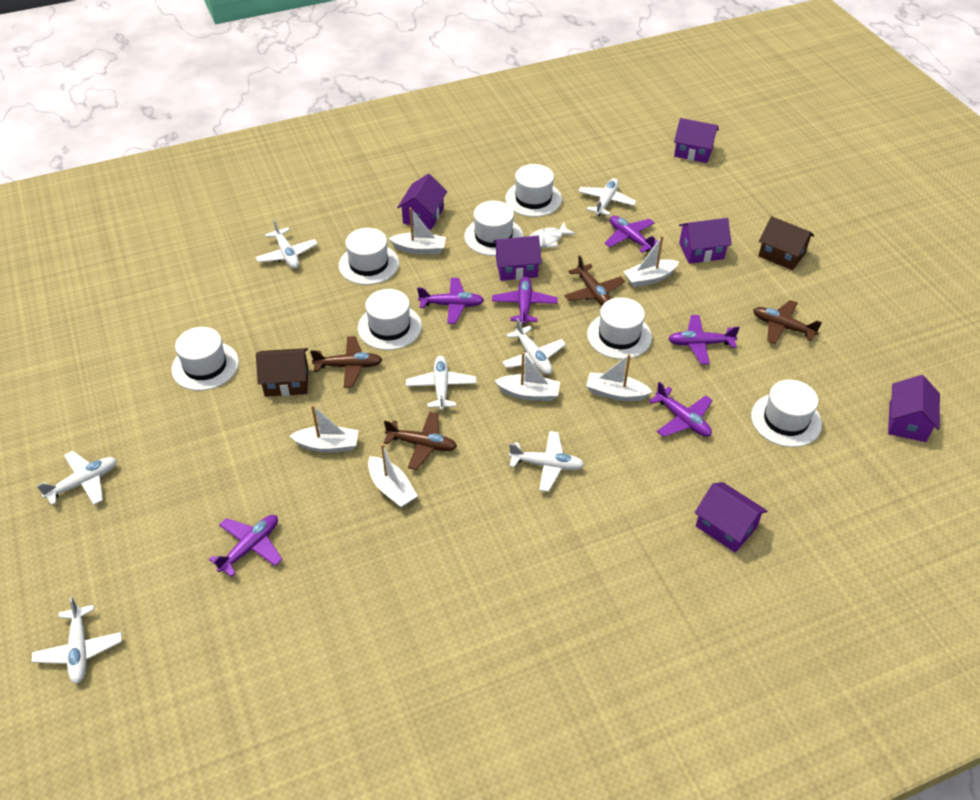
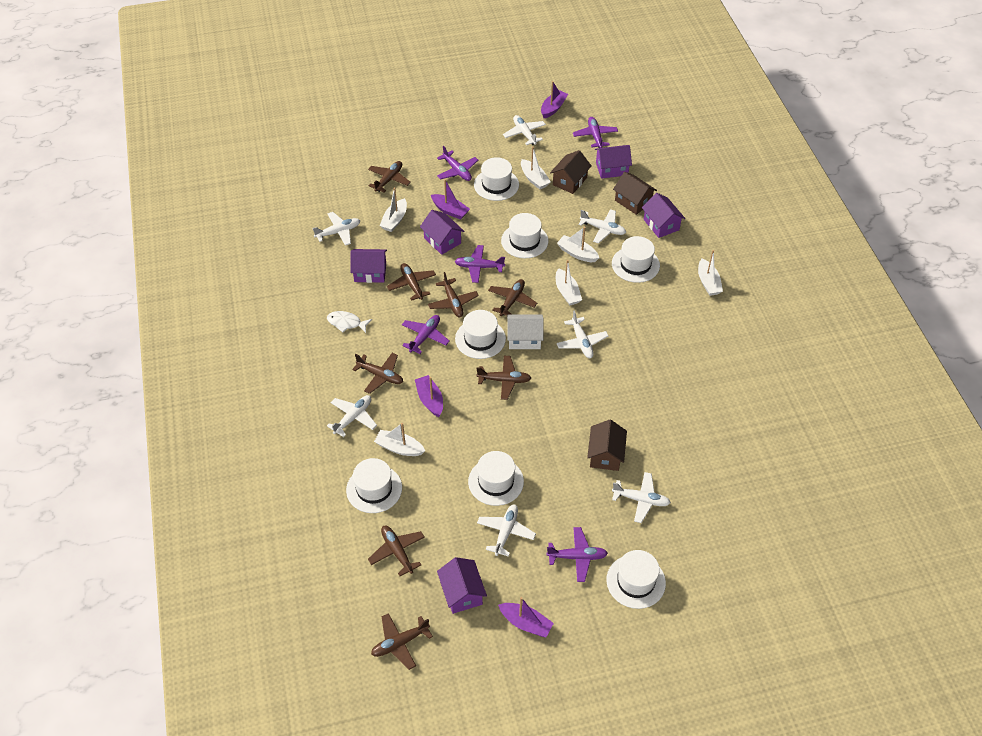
brown house: [256,348,308,397] [758,216,814,270] = 2 -> [550,150,591,194] [587,420,627,471] [613,172,657,215] = 3
brown plane: [310,336,383,388] [383,412,457,470] [564,256,625,306] [753,300,822,344] = 4 -> [352,353,403,394] [368,161,411,193] [368,525,425,576] [371,613,433,670] [387,263,436,301] [428,272,479,317] [476,356,531,400] [488,279,537,316] = 8
purple boat: none = 0 -> [415,375,443,417] [431,179,470,220] [498,597,554,637] [541,81,568,118] = 4
purple house: [397,174,447,230] [493,236,542,281] [674,118,719,163] [679,218,732,264] [695,482,767,553] [888,375,940,442] = 6 -> [350,249,387,283] [420,210,464,255] [437,557,487,614] [595,145,632,179] [642,193,685,238] = 5
purple plane: [209,515,283,577] [417,278,484,324] [492,277,558,325] [605,216,658,253] [649,382,713,437] [668,315,740,364] = 6 -> [402,315,449,354] [437,146,478,181] [455,245,505,283] [546,527,608,582] [573,117,618,148] = 5
white house: none = 0 -> [507,314,544,349] = 1

